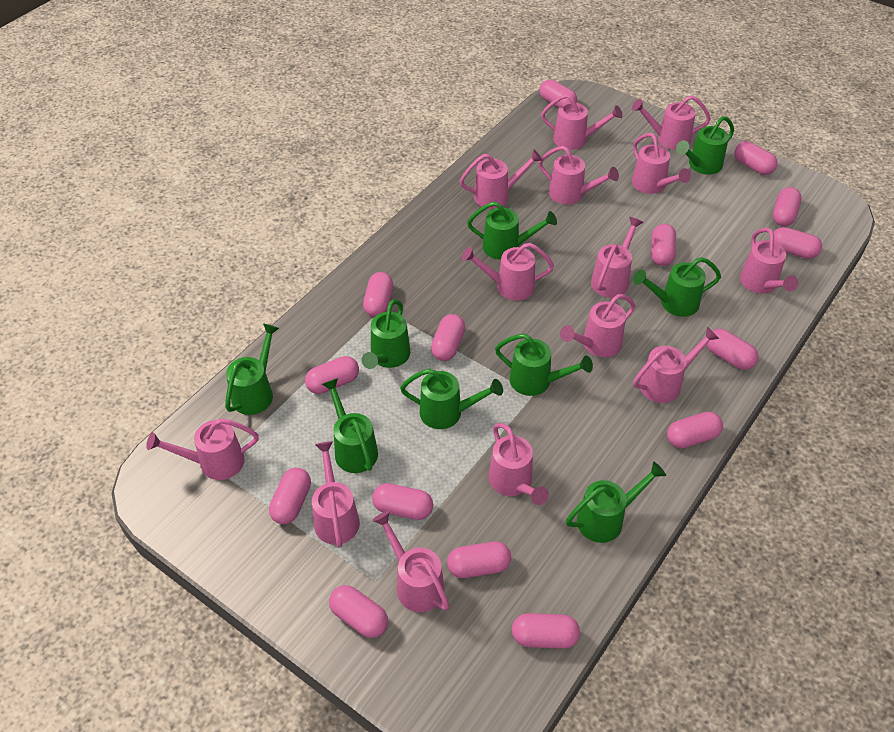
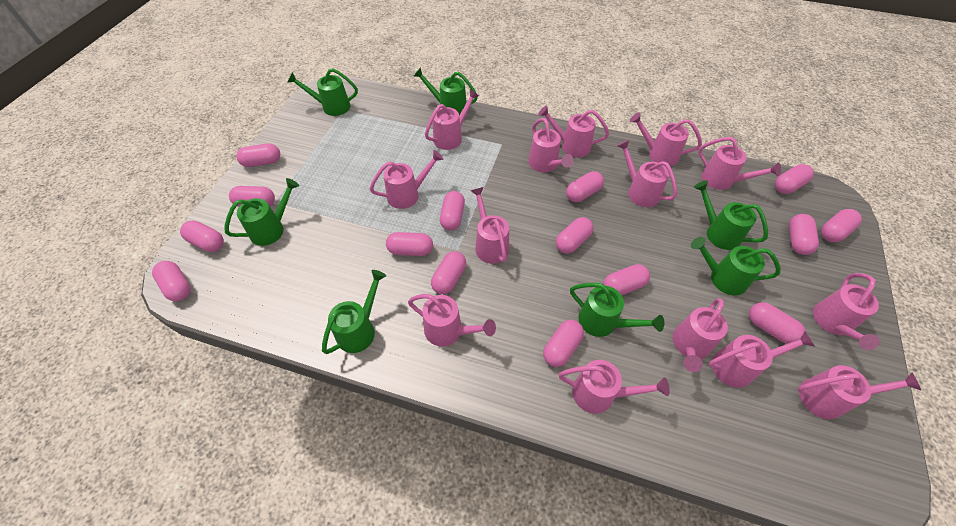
green watering can: [225,324,279,415] [322,378,378,473] [361,300,410,369] [400,369,503,429] [467,202,557,260] [495,334,593,396] [566,461,666,543] [633,257,721,317] [676,116,734,175] = 9 -> [225,178,299,246] [287,68,358,116] [322,270,386,354] [414,67,478,115] [570,282,664,337] [691,237,781,296] [694,180,768,250] = 7

